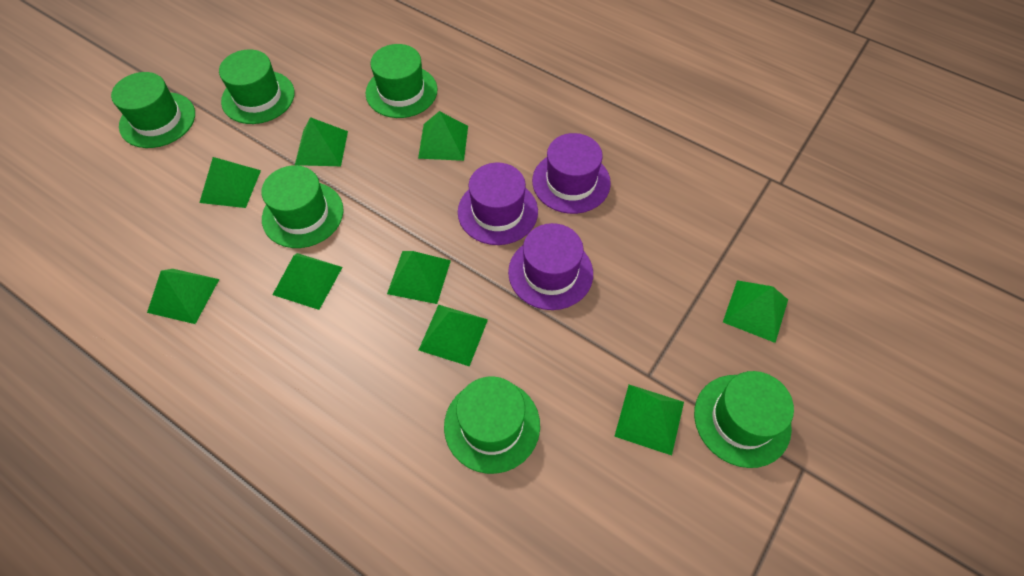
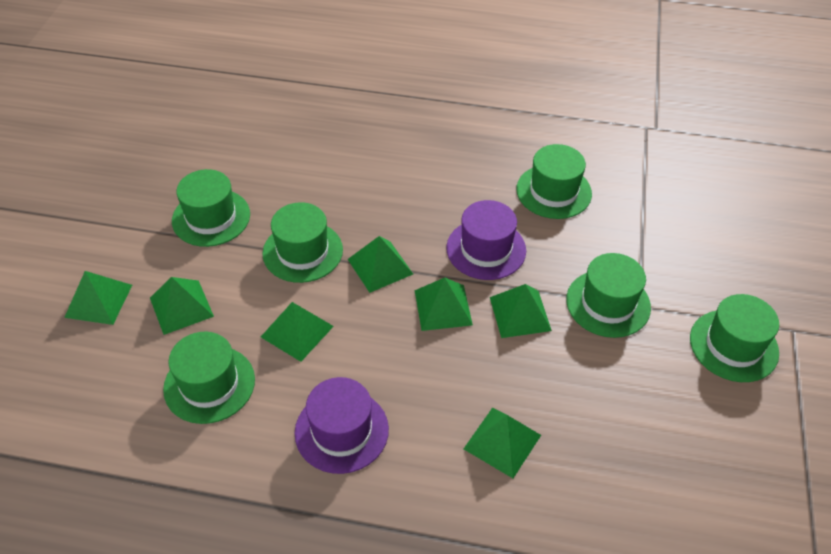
green pyramid: [147,269,219,324] [199,157,261,208] [273,253,343,310] [295,117,348,166] [387,251,451,304] [418,111,468,161] [419,304,488,367] [614,385,684,455] [723,280,788,343] = 9 -> [64,271,132,325] [150,277,214,335] [261,302,334,362] [348,236,413,293] [415,278,473,331] [464,408,541,478] [490,284,552,338] = 7
purple hat: [458,162,538,245] [508,223,593,310] [532,133,611,214] = 3 -> [295,377,389,474] [446,200,526,280] = 2

